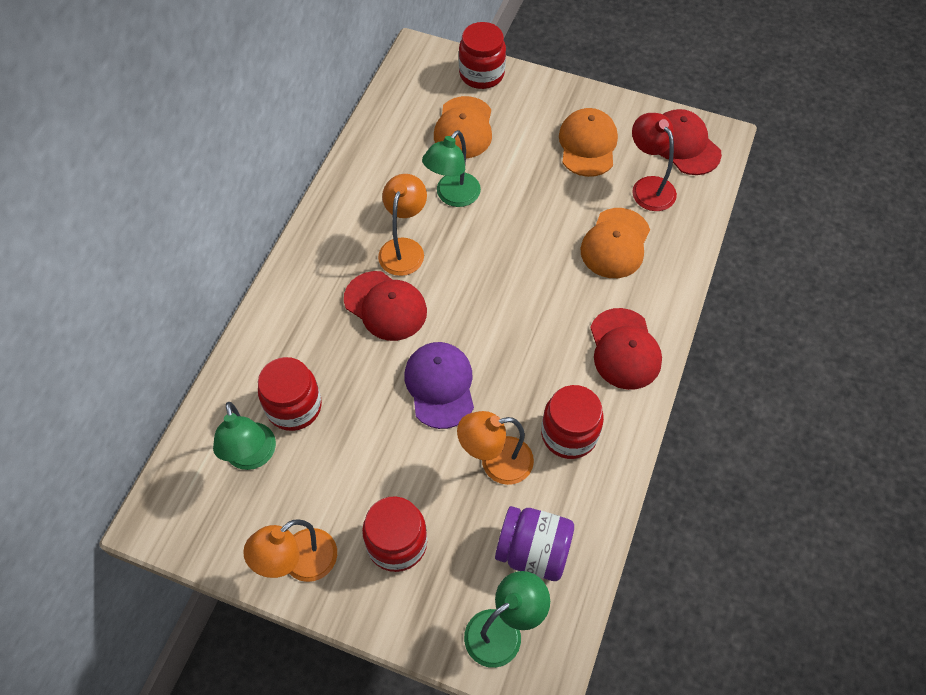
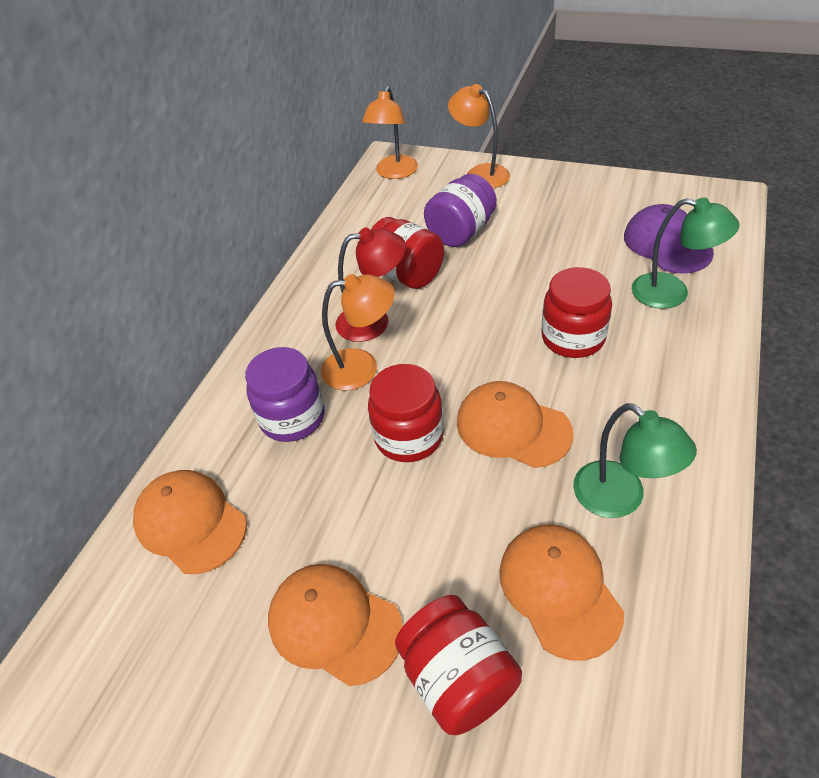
green lamp: [213,402,276,470] [422,130,481,207] [464,571,550,668] = 3 -> [573,403,697,518] [632,197,739,309] = 2
orange cap: [434,96,492,159] [559,108,618,177] [581,208,650,278] = 3 -> [133,470,247,574] [268,564,403,686] [457,381,573,468] [499,525,624,661] = 4
purple jar: [495,506,574,581] = 1 -> [245,347,325,442] [424,174,497,247] = 2
red cap: [344,271,427,341] [590,308,662,390] [659,109,722,175] = 3 -> none = 0

